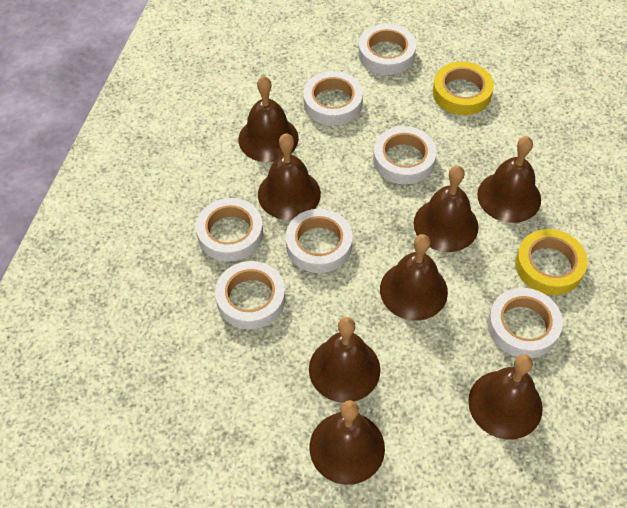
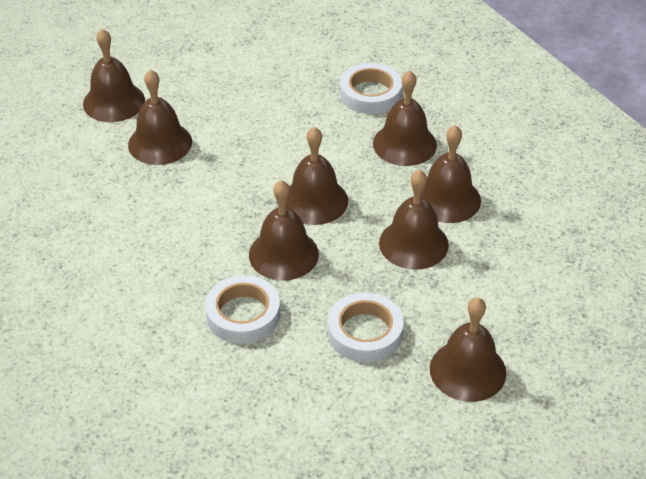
white tape: [196,198,263,262] [215,261,285,329] [286,209,353,273] [303,71,363,125] [358,24,416,75] [373,126,437,185] [488,288,563,358] = 7 -> [205,275,280,344] [328,292,404,362] [340,63,402,114] = 3
yellow tape: [433,62,494,115] [515,229,588,295] = 2 -> none = 0

